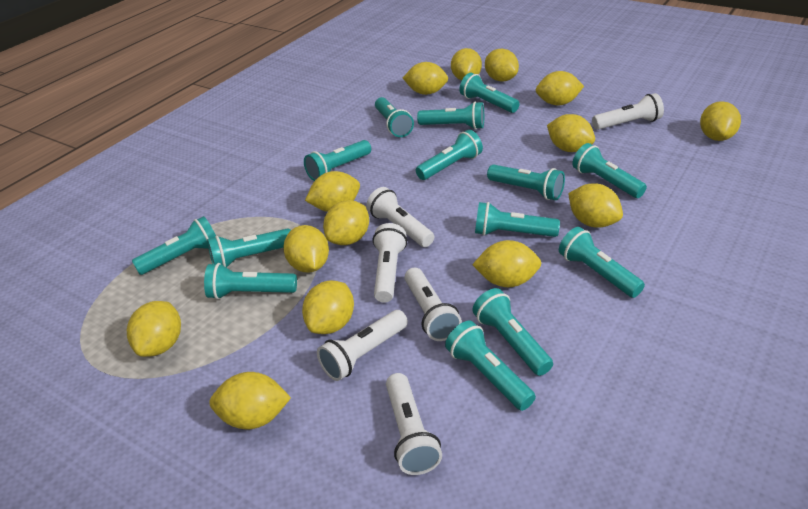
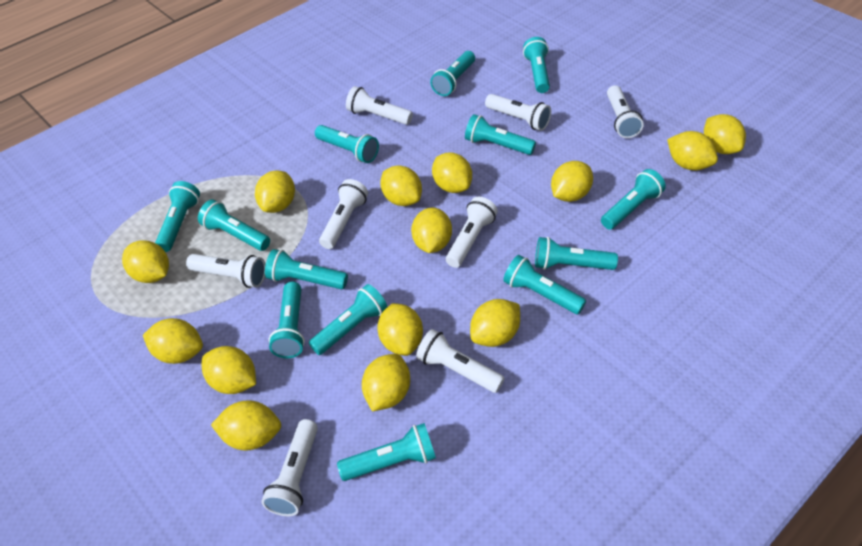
turquoise flashlight: [132,216,216,275] [204,263,297,299] [207,228,291,268] [304,140,371,181] [375,97,414,137] [416,130,483,180] [417,102,484,129] [445,321,536,411] [460,73,520,113] [472,288,553,376] [475,202,560,237] [487,164,565,200] [559,227,645,298] [572,143,647,198] = 14 -> [155,181,200,252] [198,199,270,251] [265,249,348,290] [269,282,305,358] [309,284,387,355] [315,125,379,163] [337,423,436,481] [430,51,475,96] [465,114,536,155] [503,255,586,314] [523,37,550,93] [535,237,618,270] [601,169,666,229] = 13
white flashlight: [317,310,408,381] [367,187,434,247] [373,223,407,303] [386,373,442,475] [404,268,462,341] [592,93,664,130] = 6 -> [186,254,266,288] [261,419,318,516] [319,179,368,249] [346,86,413,125] [416,329,505,393] [446,197,498,268] [485,94,551,131] [607,85,643,138] = 8

